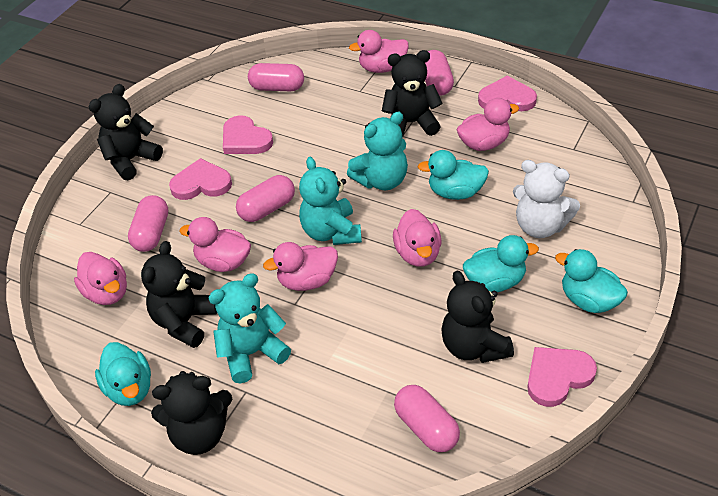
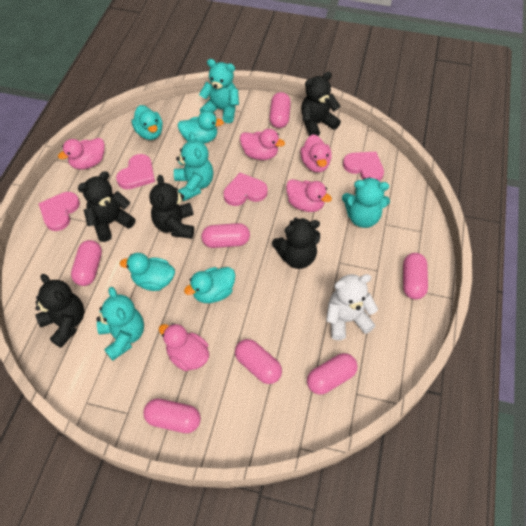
pink capsule: [128,195,168,252] [236,175,295,222] [248,63,304,91] [394,385,460,452] [425,50,454,96] = 5 -> [71,240,102,286] [143,398,201,433] [201,223,250,248] [235,339,282,384] [269,92,291,128] [307,353,358,395] [403,253,428,299] = 7
pink duck: [74,252,127,305] [179,217,251,272] [263,242,338,291] [349,30,409,73] [393,209,442,267] [456,98,519,151] = 6 -> [58,138,104,169] [159,323,209,371] [240,129,285,160] [286,179,332,212] [300,134,332,172] = 5
turquoise teddy bear: [208,273,291,384] [299,157,362,245] [347,112,408,190] = 3 -> [96,287,144,361] [174,132,213,201] [199,59,239,123] [342,177,390,228] = 4

